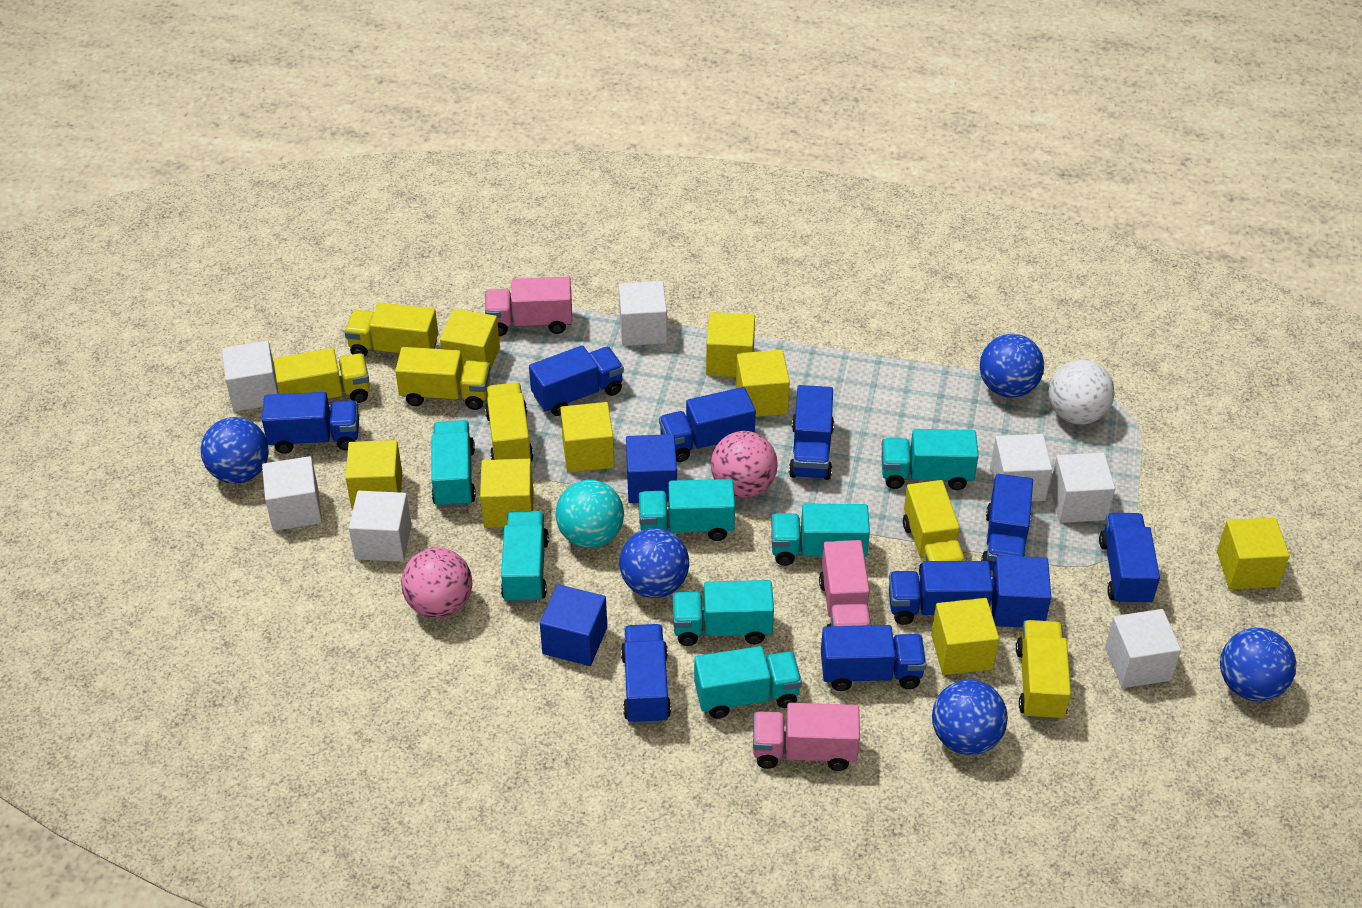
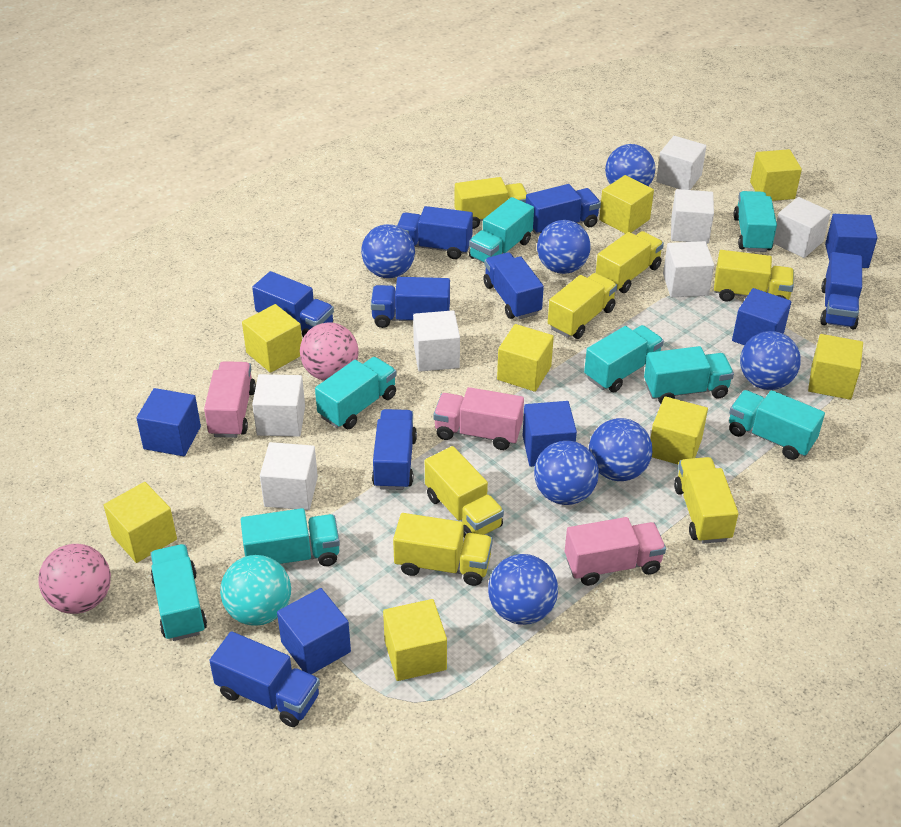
blue ball: [201,417,269,484] [619,528,689,598] [932,680,1008,755] [980,334,1044,398] [1220,628,1296,701] = 5 -> [361,224,415,278] [488,554,558,625] [534,441,599,505] [537,220,591,274] [589,418,652,481] [605,144,655,186] [740,331,801,390] = 7
blue cube: [540,584,607,666] [626,434,677,503] [991,555,1051,628] = 3 -> [136,388,201,456] [277,588,351,674] [522,401,577,467] [732,288,791,345] [825,214,878,268] = 5
blue truck: [262,392,359,454] [529,345,624,416] [621,624,671,725] [659,387,756,462] [789,385,834,480] [821,625,926,691] [889,561,993,625] [981,474,1033,571] [1099,513,1160,606] = 9 -> [209,631,320,727] [252,271,334,337] [371,277,450,328] [372,409,417,490] [397,206,473,259] [483,252,544,319] [526,184,601,234] [820,252,862,330] = 8
turquoise truck: [431,420,476,508] [501,511,549,604] [639,479,735,541] [673,580,774,646] [694,646,802,719] [771,504,870,566] [881,429,979,490] = 7 -> [150,544,207,641] [241,508,340,566] [315,357,397,429] [469,197,534,263] [584,325,664,392] [644,346,734,404] [729,390,825,460] [733,191,777,252] = 8
white ball: [1048,360,1115,425] = 1 -> none = 0
yellow truck: [273,348,370,403] [344,303,438,356] [395,347,491,410] [485,383,534,461] [903,480,966,575] [1016,620,1071,721] = 6 -> [393,513,493,586] [425,446,504,538] [454,177,527,229] [548,273,617,339] [596,231,664,293] [674,457,738,544] [714,250,794,302] = 7

